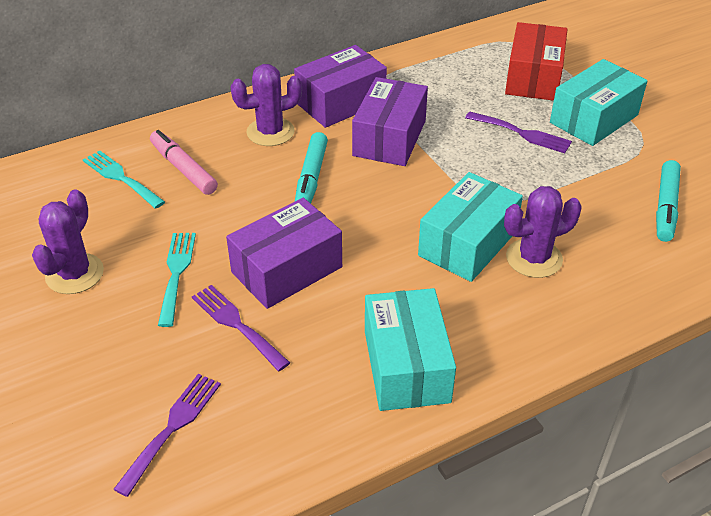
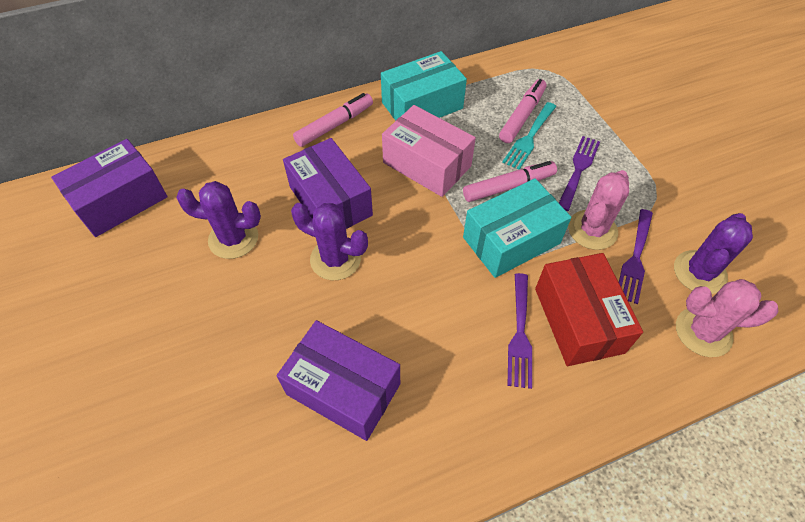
pink box: none = 0 -> [382,105,476,197] = 1
pink cactus: none = 0 -> [568,170,629,250] [676,279,778,357] = 2
pink marker: [150,130,218,195] = 1 -> [293,93,373,147] [463,161,557,202] [499,79,546,143] = 3
turquoise box: [365,288,456,411] [418,172,523,282] [550,59,648,146] = 3 -> [381,51,467,120] [463,178,571,278] = 2
turquoise fork: [83,150,165,209] [158,233,196,327] = 2 -> [502,102,556,170] = 1
turquoise marker: [295,132,328,203] [656,160,681,242] = 2 -> none = 0

